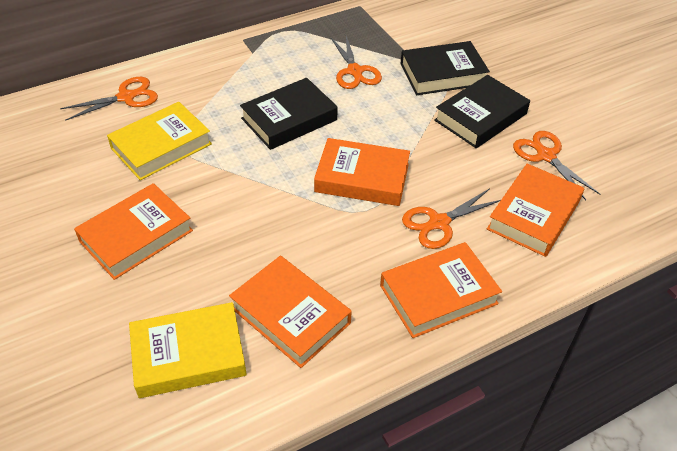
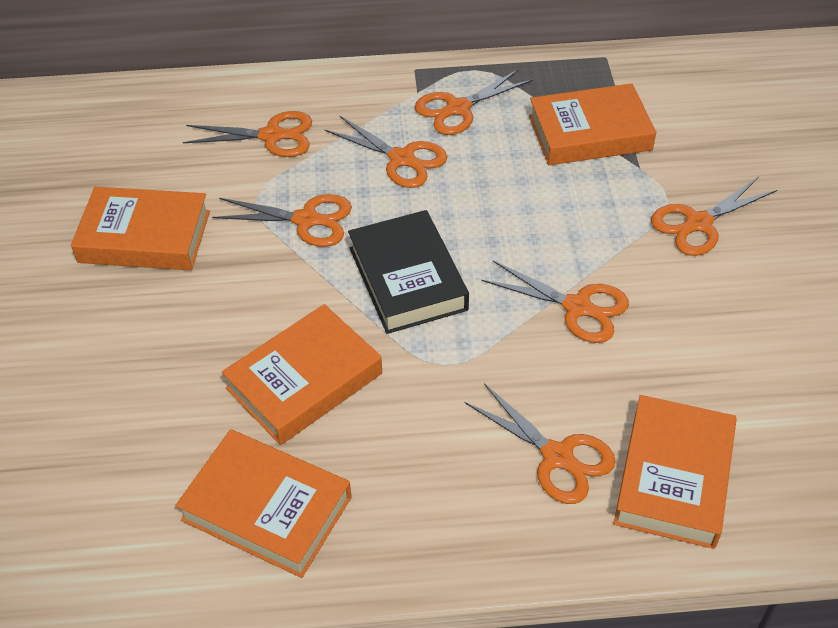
black book: [240,78,338,150] [400,41,490,95] [434,75,530,148] = 3 -> [348,210,469,334] = 1
orange scissors: [60,77,158,121] [331,36,382,89] [402,188,501,249] [513,131,600,200] = 4 -> [183,111,312,157] [212,194,352,247] [325,115,448,188] [415,69,533,135] [464,383,616,504] [481,261,629,343] [651,177,777,256] = 7
yellow book: [107,102,212,180] [129,302,247,398] = 2 -> none = 0

